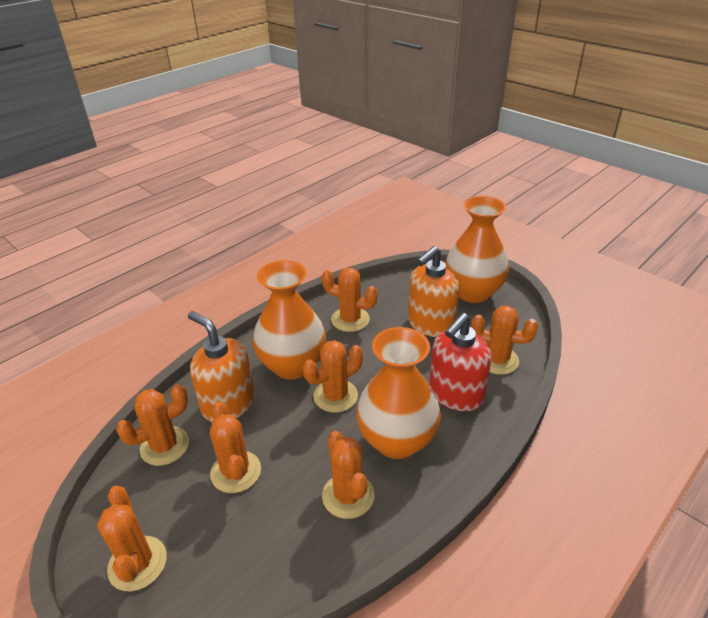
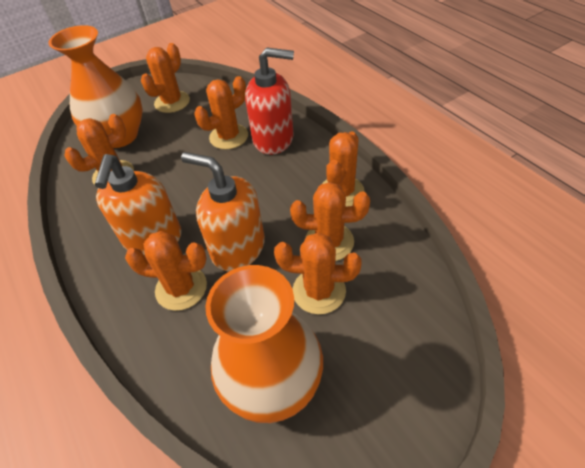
orange vase: [253,260,326,380] [356,327,441,459] [445,196,509,303] = 3 -> [49,25,143,148] [206,265,323,423] = 2

